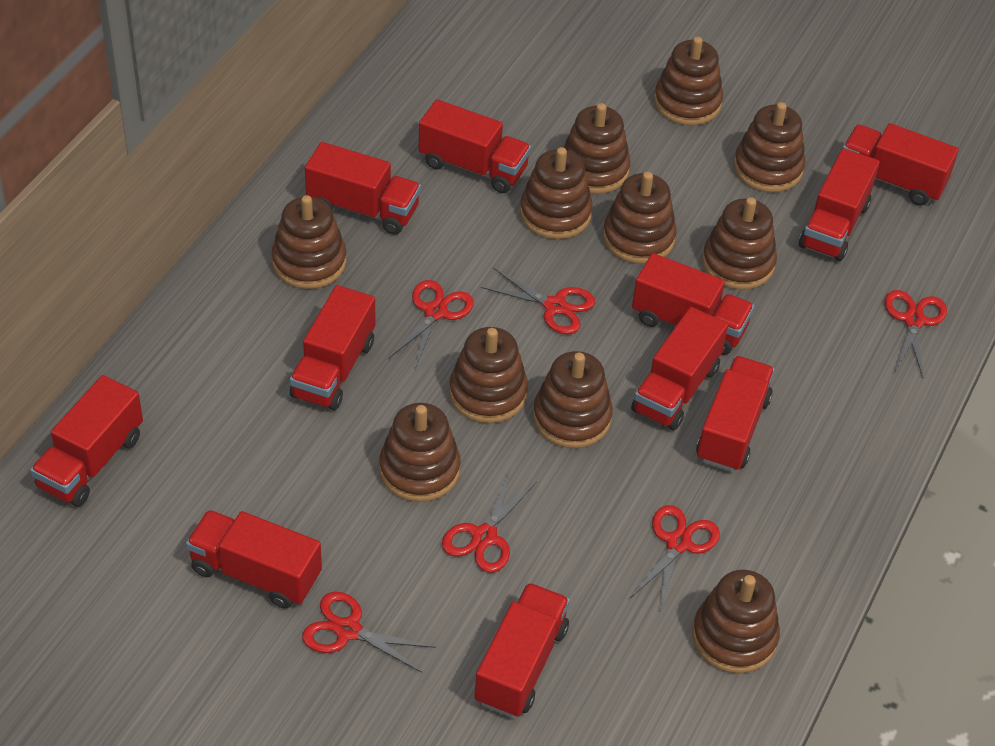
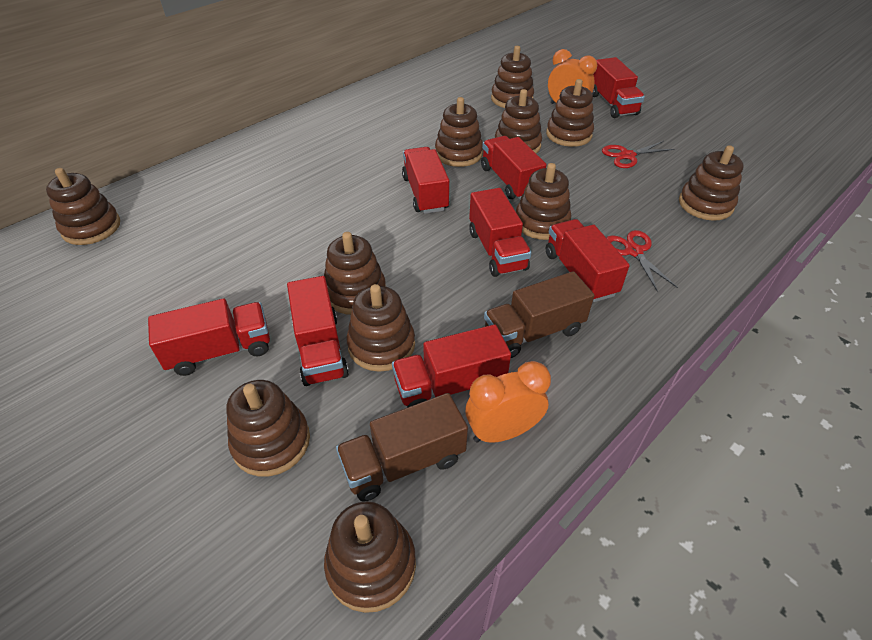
brown truck: none = 0 -> [336,393,468,502] [484,271,594,358] = 2
orange clock: none = 0 -> [465,361,551,443] [548,49,597,104] = 2
red scissors: [302,592,436,673] [389,280,474,369] [442,470,537,573] [481,268,595,334] [631,505,720,610] [885,290,947,378] = 6 -> [602,141,675,168] [606,230,678,292] = 2
red truck: [30,375,143,507] [186,510,322,609] [290,285,375,410] [305,142,421,235] [419,99,531,193] [474,583,570,718] [631,307,728,430] [632,253,754,355] [696,356,775,472] [799,148,880,261] [843,123,959,206] = 11 -> [148,298,270,376] [287,276,349,386] [392,324,511,408] [402,147,449,214] [469,188,531,277] [481,136,546,199] [546,219,630,302] [592,57,645,118] = 8

